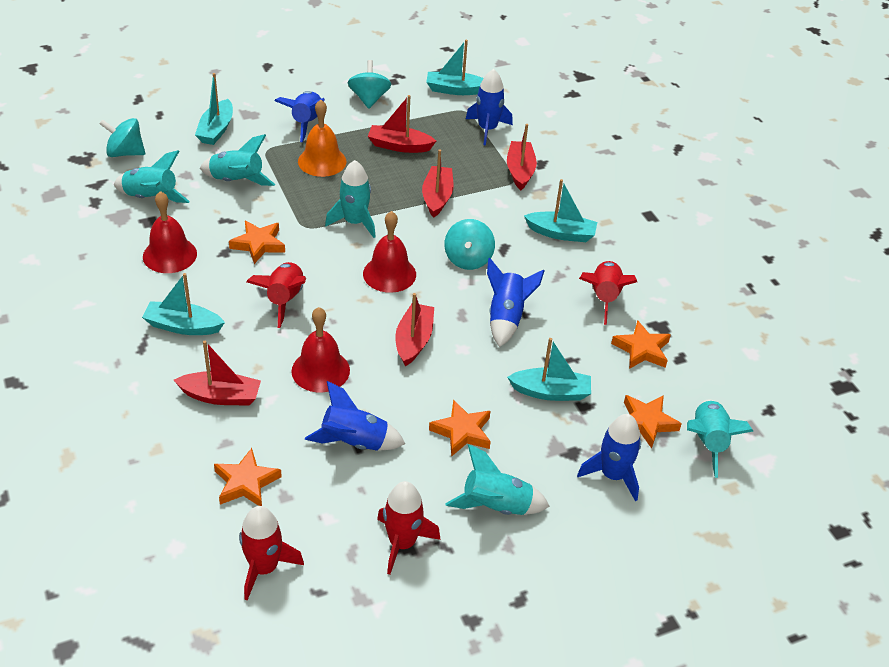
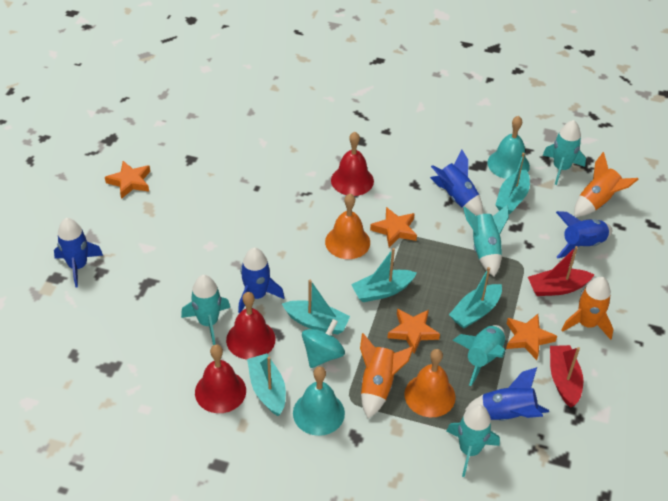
orange bell: [298,99,346,177] = 1 -> [325,194,370,259] [404,349,456,417] = 2
orange rocket: none = 0 -> [360,333,414,418] [562,277,613,340] [574,152,639,216] = 3
orange star: [214,448,282,506] [229,221,285,264] [429,400,491,457] [611,320,671,369] [624,395,682,449] = 5 -> [105,161,150,199] [370,207,417,247] [388,309,440,353] [506,314,557,360] = 4
red boat: [174,341,261,406] [368,95,436,153] [395,293,434,366] [422,149,454,218] [507,124,537,190] = 5 -> [528,246,594,296] [550,345,583,408] = 2
red rocket: [239,506,304,600] [246,262,306,328] [377,481,441,575] [579,261,637,325] = 4 -> none = 0
turquoise bell: none = 0 -> [293,367,345,436] [487,116,530,179] = 2
turquoise spinning top: [99,118,145,157] [348,60,392,109] [444,219,495,270] = 3 -> [302,319,345,368] = 1

